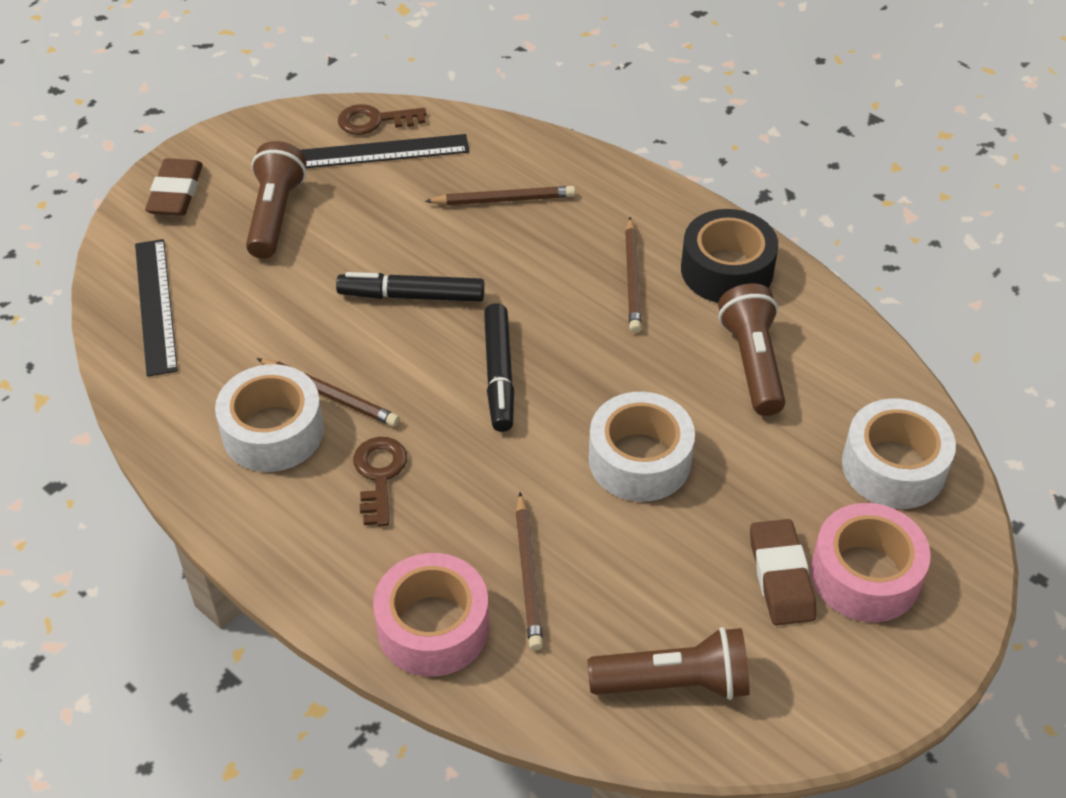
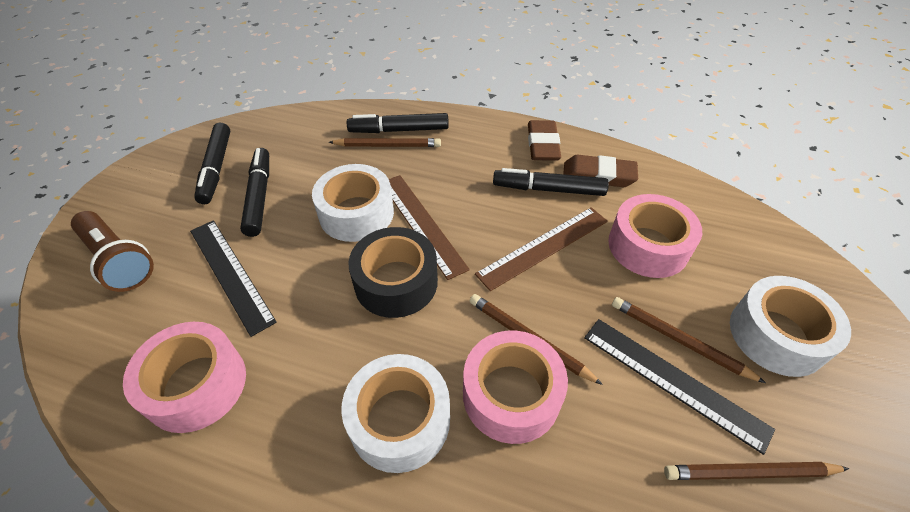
black marker: [336,272,485,302] [484,303,514,432] = 2 -> [194,123,230,204] [240,148,269,237] [347,113,449,133] [493,168,609,196] = 4
brown flashlight: [246,141,306,259] [588,627,750,700] [718,284,785,416] = 3 -> [71,211,154,292] = 1
brown key: [338,104,427,135] [353,437,407,527] = 2 -> none = 0
brown ruler: none = 0 -> [389,175,470,280] [475,207,608,291] = 2
pink tape: [373,553,489,677] [811,503,931,622] = 2 -> [123,322,246,433] [463,330,568,444] [608,194,702,278] = 3

